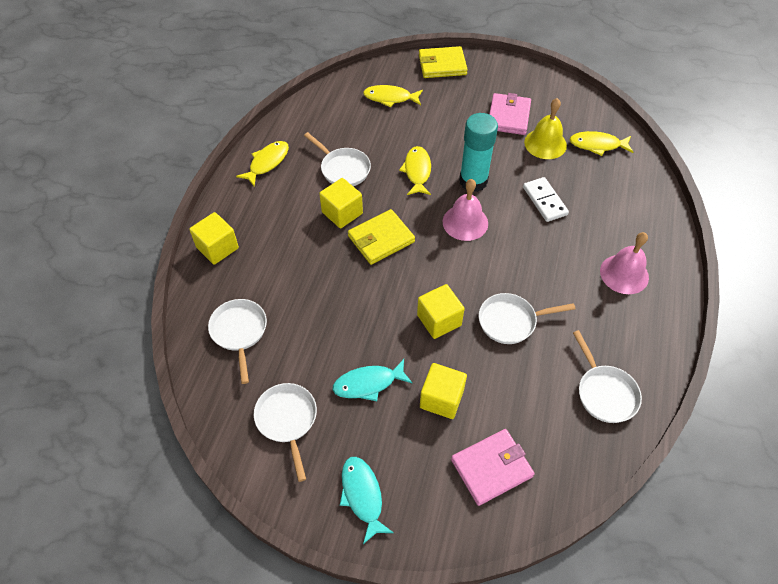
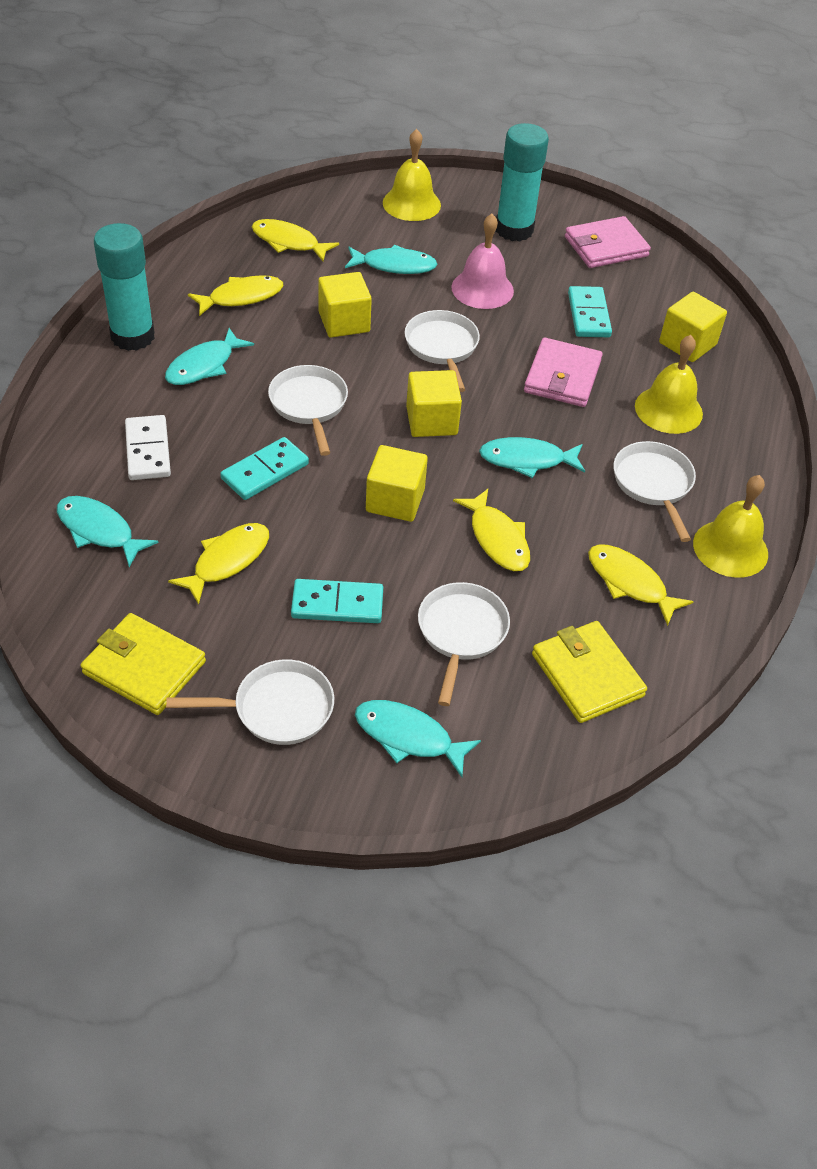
pink bell: [443,179,488,241] [600,232,649,294] = 2 -> [451,214,514,309] = 1
turquoise domino: none = 0 -> [220,437,309,500] [291,579,383,623] [568,286,612,337] = 3
turquoise fish: [332,359,412,401] [340,457,394,544] = 2 -> [57,496,158,567] [165,328,254,385] [345,245,437,274] [355,700,481,777] [479,437,585,478] = 5
turquoise glue stick: [459,113,498,192] = 1 -> [94,223,155,351] [496,123,549,241] = 2
yellow bell: [524,98,567,159] = 1 -> [383,129,441,221] [635,335,703,434] [693,475,768,578] = 3
yellow fish: [236,141,289,186] [363,85,423,108] [399,146,431,195] [569,131,633,156] = 4 -> [168,523,269,604] [188,275,283,316] [252,219,339,261] [453,489,530,571] [588,544,694,626] = 5

